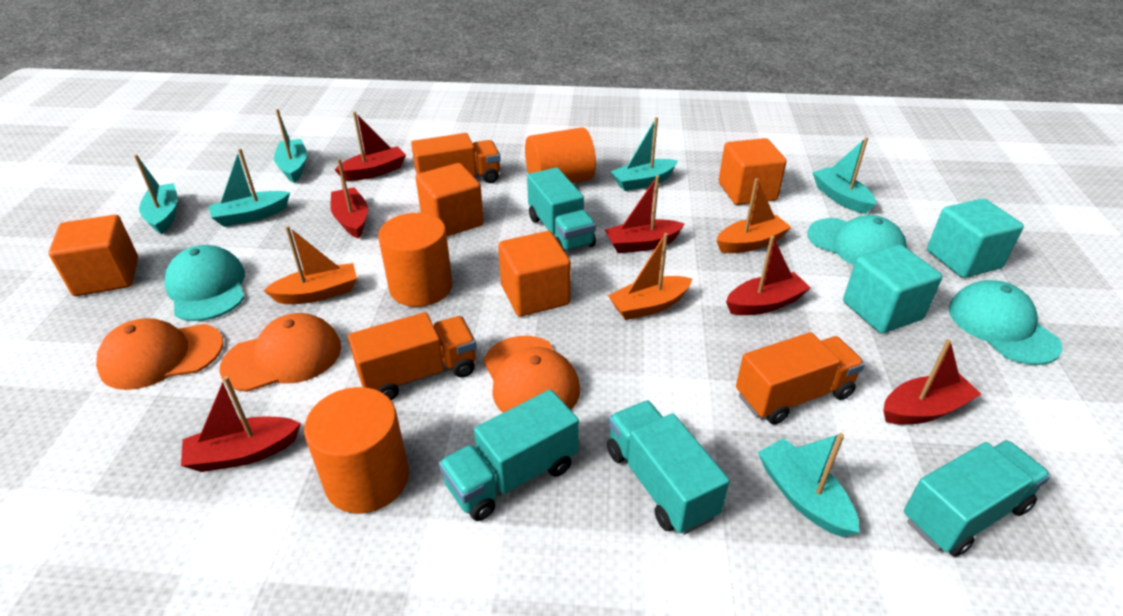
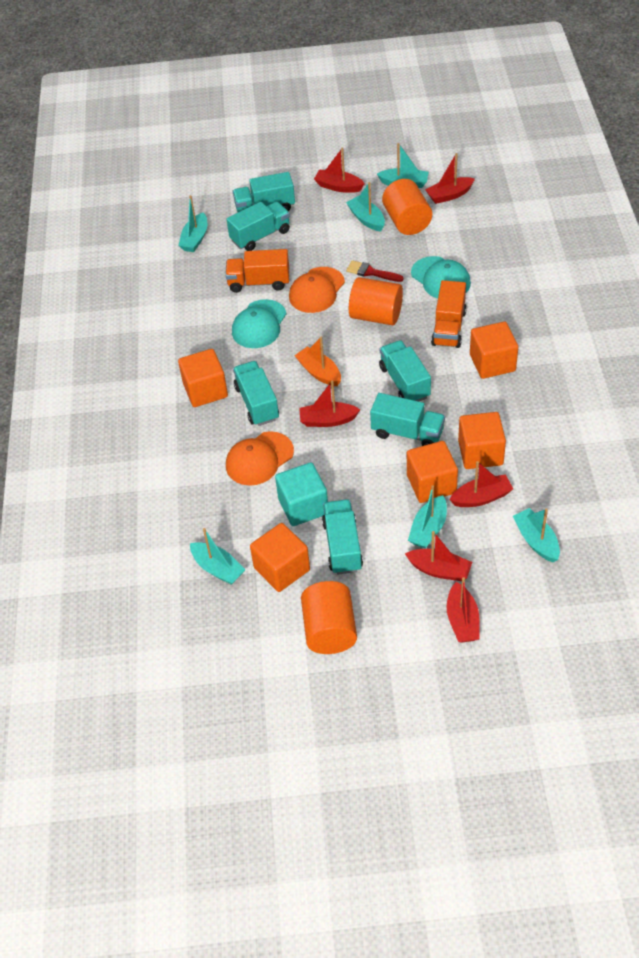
orange boat: [263,226,357,304] [608,233,693,320] [716,178,791,253] = 3 -> [294,337,341,386] = 1
orange cap: [96,318,223,390] [219,313,341,392] [483,336,580,413] = 3 -> [226,431,294,486] [289,267,345,313] = 2
orange cube: [48,215,138,296] [416,163,484,236] [498,231,571,317] [719,138,787,205] = 4 -> [178,349,228,407] [250,523,310,592] [407,441,458,503] [458,412,506,469] [470,322,518,379] = 5
orange truck: [348,312,477,400] [411,133,501,183] [736,332,865,425] = 3 -> [225,249,289,293] [431,280,467,348] = 2
red brush: none = 0 -> [346,260,404,282] = 1
turquoise cap: [164,245,245,321] [807,215,907,265] [949,280,1062,365] = 3 -> [232,299,287,348] [411,256,471,298] = 2
turquoise cube: [843,244,942,333] [927,198,1024,278] = 2 -> [275,462,328,526] = 1
turquoise truck: [439,389,579,521] [527,167,596,252] [607,400,730,535] [904,440,1051,557] = 4 -> [227,201,290,251] [233,172,295,212] [233,361,279,426] [322,499,363,575] [370,393,445,446] [379,340,431,401] = 6

